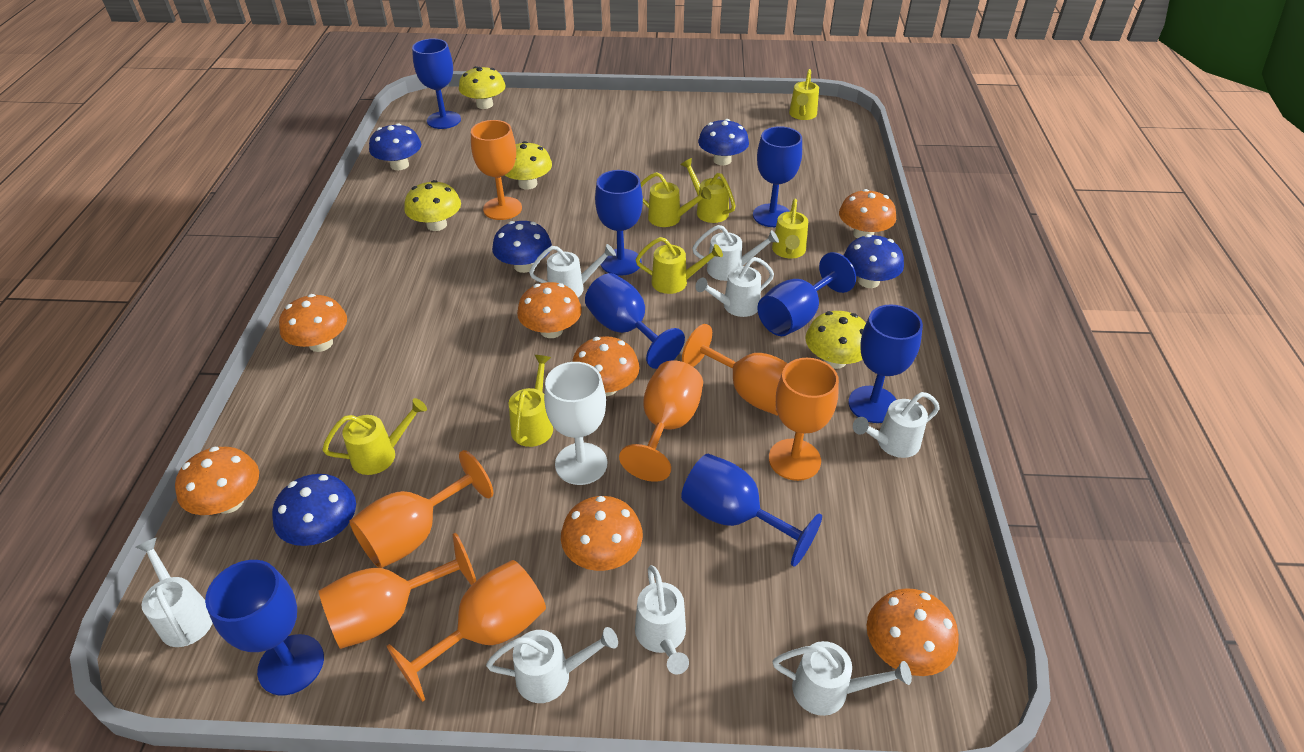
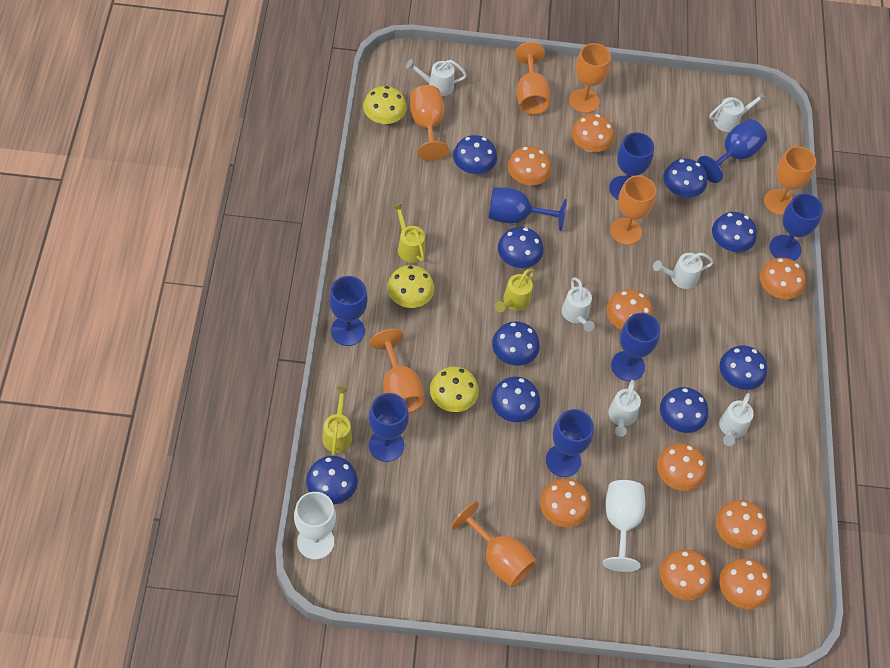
blue mushroom: [272,474,356,546] [369,123,421,170] [492,221,552,273] [698,119,749,165] [843,234,904,288] = 5 -> [306,456,358,504] [453,135,497,174] [491,377,540,422] [492,321,540,366] [498,227,543,268] [660,387,708,433] [663,159,707,198] [712,212,757,252] [720,345,767,390] = 9
orange mushroom: [175,447,259,515] [279,294,347,352] [517,282,582,338] [561,496,643,571] [572,336,640,396] [839,189,896,239] [867,588,959,676] = 7 -> [508,146,552,185] [540,478,591,527] [571,114,615,152] [606,289,653,330] [657,443,707,491] [660,549,712,600] [716,500,767,549] [719,558,771,609] [760,258,806,299] = 9
white goblet: [544,362,607,485] = 1 -> [294,492,336,560] [603,480,645,572] = 2
white watering can: [136,537,213,647] [486,627,618,703] [529,244,616,297] [635,565,689,675] [692,225,779,281] [696,257,774,317] [773,641,912,716] [853,392,940,458] = 8 -> [406,59,467,96] [562,277,595,332] [608,380,641,437] [653,253,714,289] [709,91,767,132] [719,393,754,446] = 6
yellow mushroom: [404,180,461,231] [459,66,506,109] [504,141,552,189] [805,311,866,369] = 4 -> [363,86,407,124] [387,265,434,308] [430,366,479,412] = 3
yellow watering can: [322,398,427,475] [509,355,553,447] [636,237,723,294] [641,172,711,227] [681,158,735,223] [772,199,808,259] [789,69,819,120] = 7 -> [322,386,352,456] [392,203,425,263] [495,268,535,312] = 3

